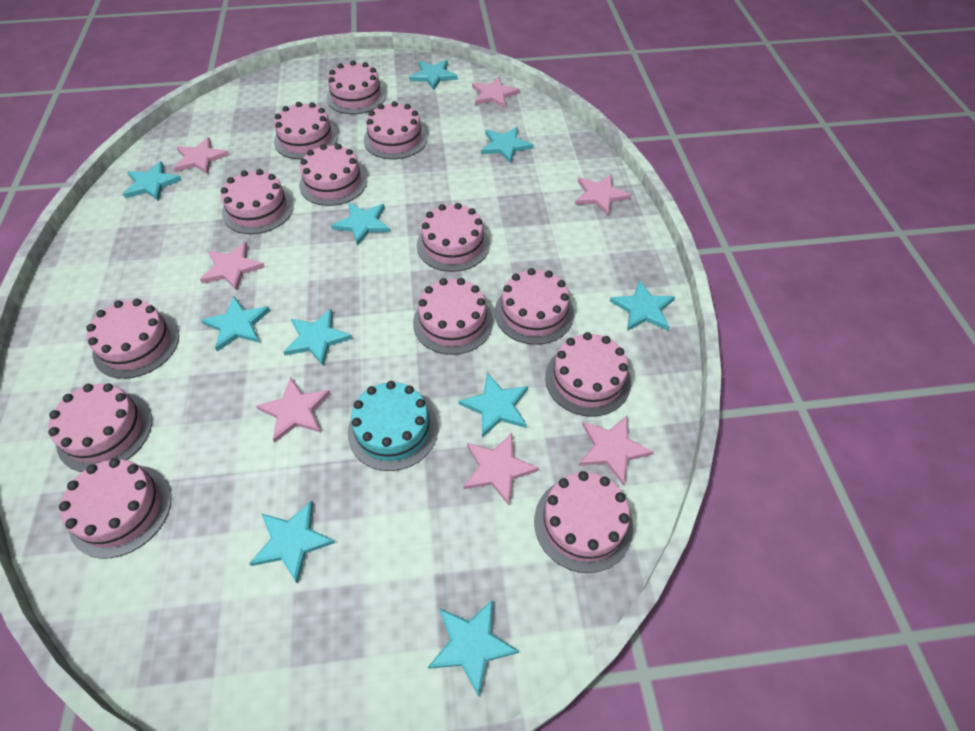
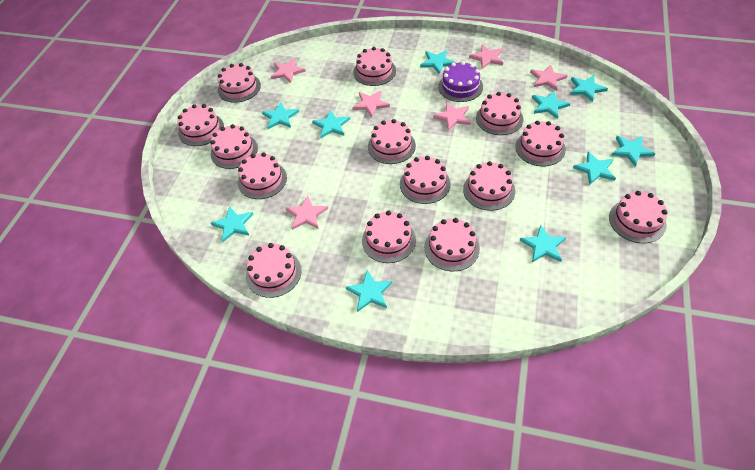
pink cake: [48,383,152,472] [59,458,172,559] [86,299,179,379] [221,169,294,234] [274,102,338,160] [299,144,367,206] [326,61,386,114] [364,101,427,159] [413,278,493,355] [417,203,490,272] [495,268,574,345] [534,471,633,573] [545,332,631,417] = 13 -> [177,104,224,146] [210,124,258,169] [218,63,261,103] [238,152,287,199] [246,243,301,298] [353,47,396,86] [362,210,416,263] [368,119,416,164] [400,156,451,204] [424,218,480,271] [463,161,515,211] [476,92,523,135] [515,121,566,166] [609,191,668,243] = 14
pink star: [174,137,229,174] [200,242,265,291] [256,377,330,443] [463,433,539,505] [472,77,520,108] [575,174,631,215] [579,416,654,485] = 7 -> [271,58,306,83] [286,196,328,230] [352,90,390,117] [433,102,471,131] [469,45,503,69] [530,65,568,91] = 6
purple cake: none = 0 -> [438,61,483,102] = 1
turquoise cake: [348,381,438,471] = 1 -> none = 0

